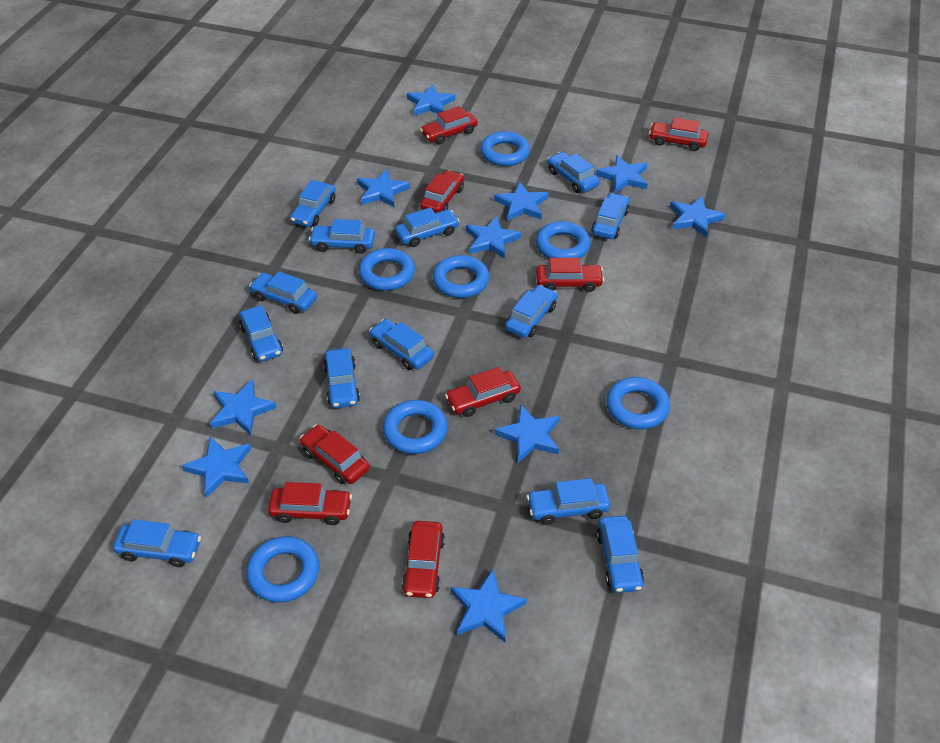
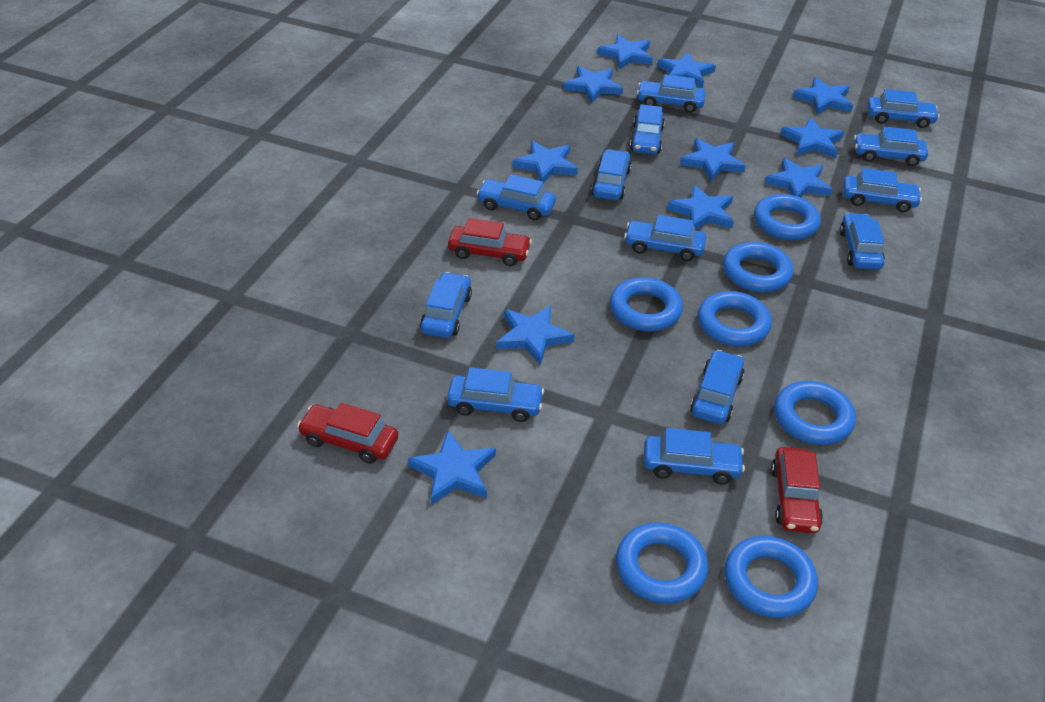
blue star: [182,437,251,498] [210,379,277,435] [357,169,410,207] [407,84,455,116] [451,569,527,642] [466,216,521,259] [494,182,549,221] [494,404,559,463] [596,155,647,193] [670,196,725,237] = 10 -> [408,430,496,505] [496,305,575,365] [512,141,578,183] [563,66,623,103] [597,34,653,69] [657,52,716,88] [667,185,734,230] [680,138,746,182] [765,158,833,197] [780,117,844,158] [793,77,853,115] = 11
red car: [268,482,352,525] [300,425,370,484] [402,521,445,598] [420,106,477,144] [420,170,464,213] [445,367,521,417] [536,258,604,292] [649,118,709,151] = 8 -> [297,403,398,464] [448,218,532,266] [771,447,823,533] = 3

